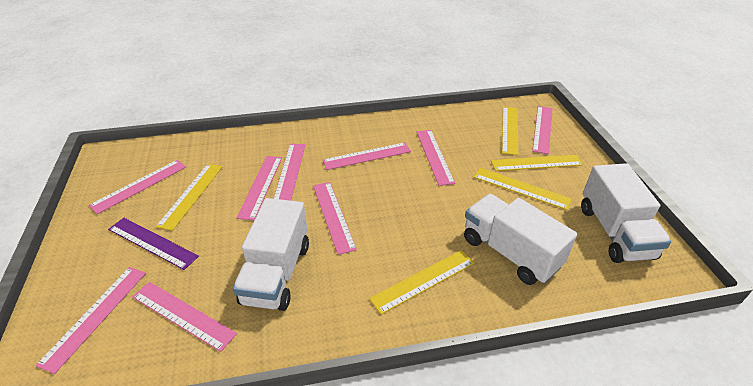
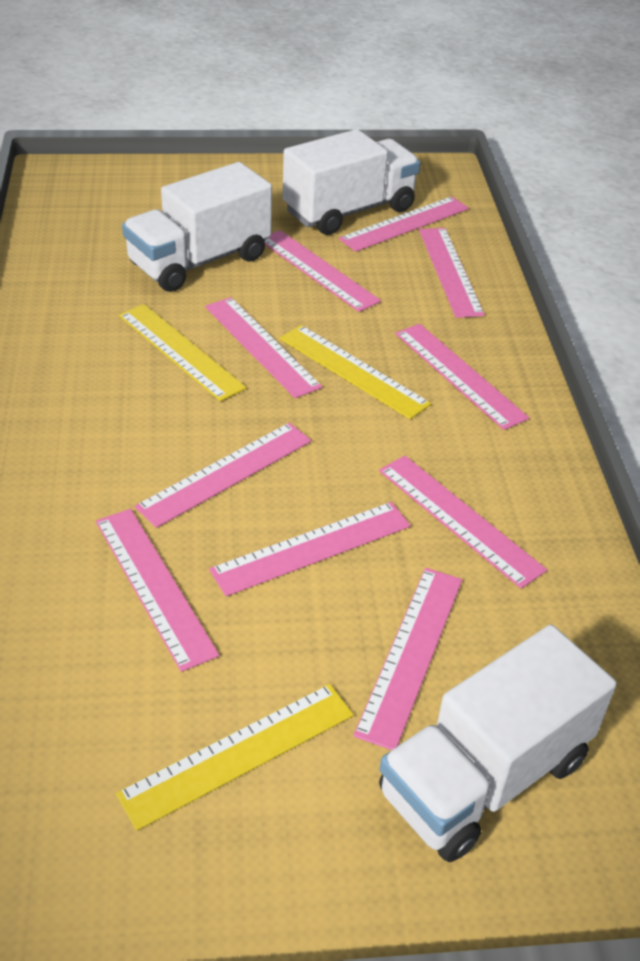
pink ruler: [35,267,146,374] [89,160,186,214] [132,282,237,352] [237,156,282,220] [274,144,306,201] [313,182,357,255] [323,142,411,170] [417,130,455,186] [532,106,553,154] = 9 -> [96,509,219,672] [135,423,311,528] [205,297,322,398] [209,502,411,596] [265,230,381,312] [339,196,469,252] [353,568,462,750] [379,455,547,589] [395,324,529,430] [419,228,485,318] = 10
purple ruler: [108,218,199,270] = 1 -> none = 0
yellow ruler: [156,164,222,231] [369,250,474,315] [474,168,572,210] [491,155,583,171] [502,107,518,155] = 5 -> [116,684,354,831] [119,304,246,401] [280,325,431,419] = 3

